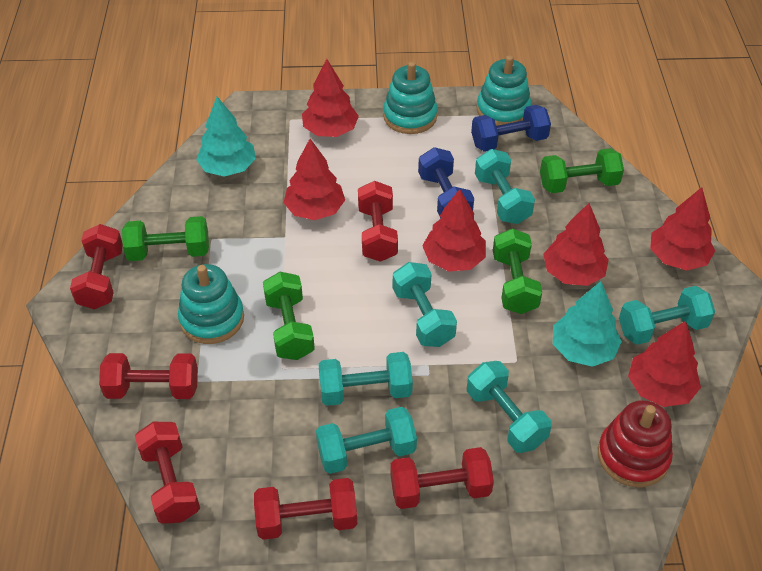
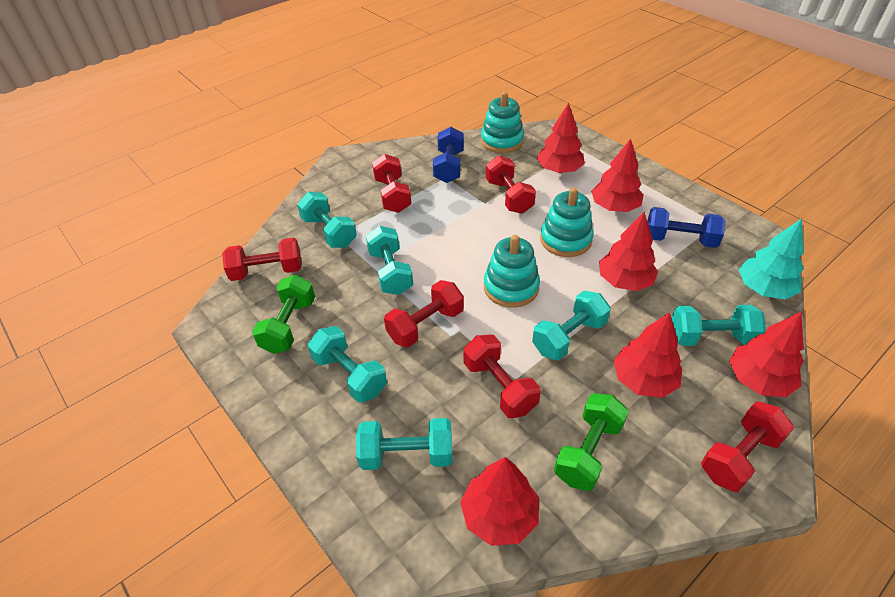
green dumbbell: [122,216,209,261] [263,272,315,360] [493,228,542,314] [540,148,624,193] = 4 -> [252,275,315,354] [554,393,629,491] = 2
red stacking toy: [598,400,673,488] = 1 -> none = 0
turquoise tree: [196,97,256,177] [553,281,622,367] = 2 -> [739,218,804,299] = 1

